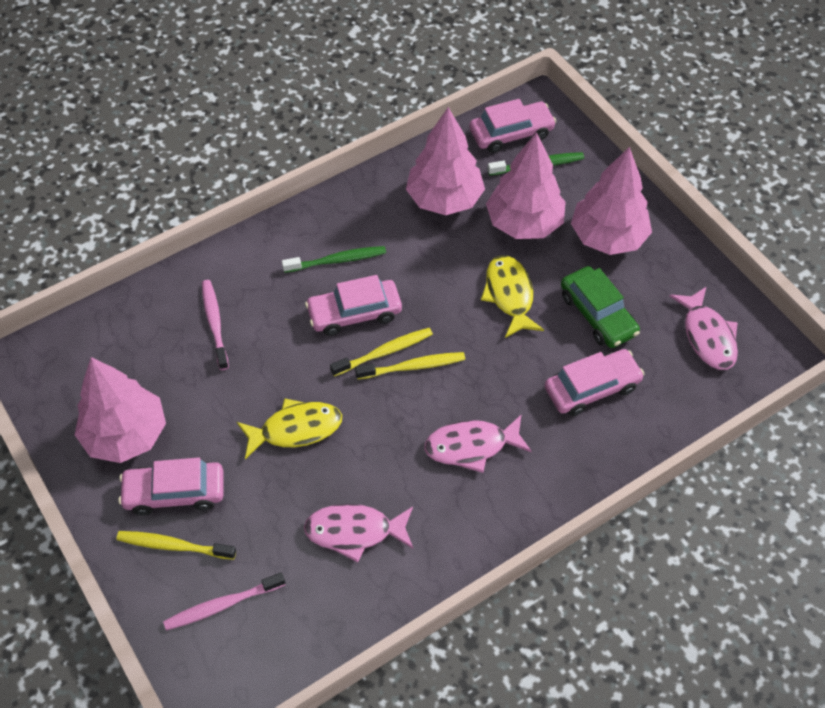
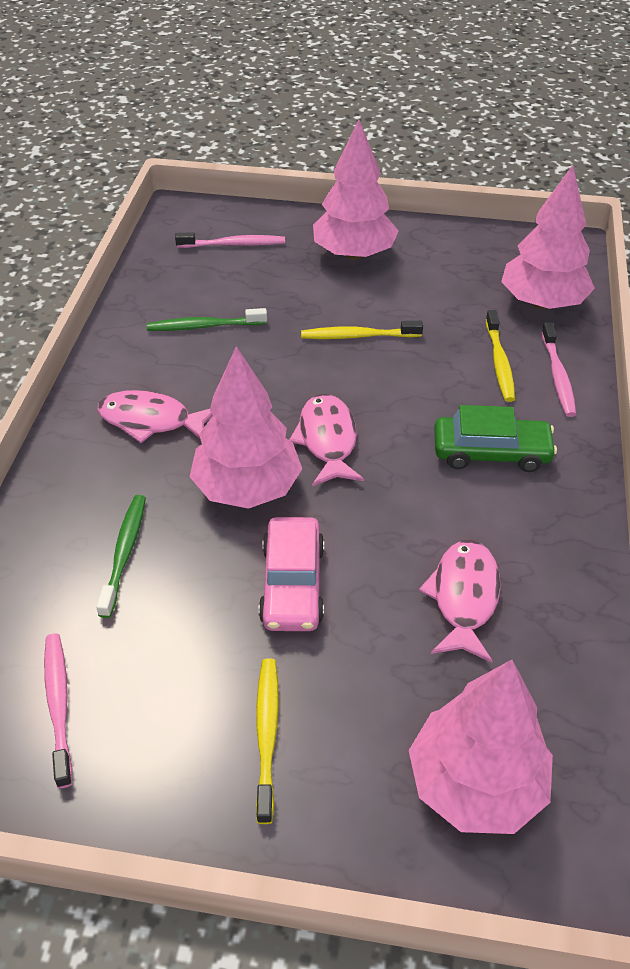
pink car: [118,457,224,516] [305,275,402,336] [469,99,556,153] [544,349,644,416] = 4 -> [259,517,324,631] = 1
pink toothbrush: [163,572,285,631] [202,280,229,370] = 2 -> [44,633,73,788] [175,232,285,248] [541,322,577,417] = 3
yellow fish: [237,398,342,459] [481,255,544,338] = 2 -> none = 0

